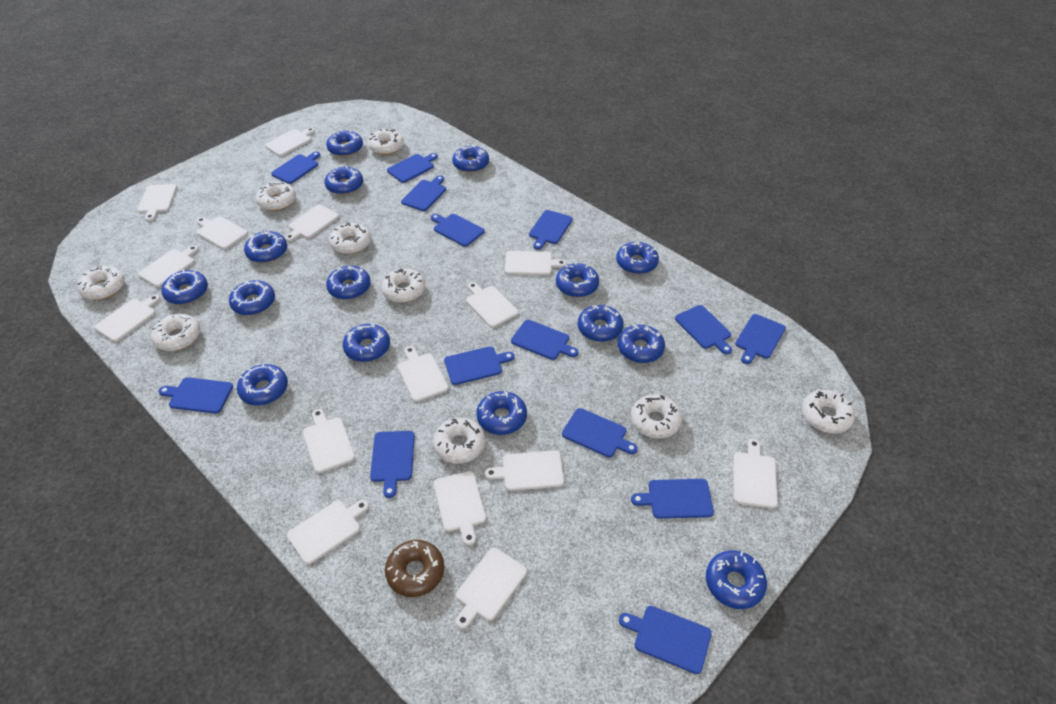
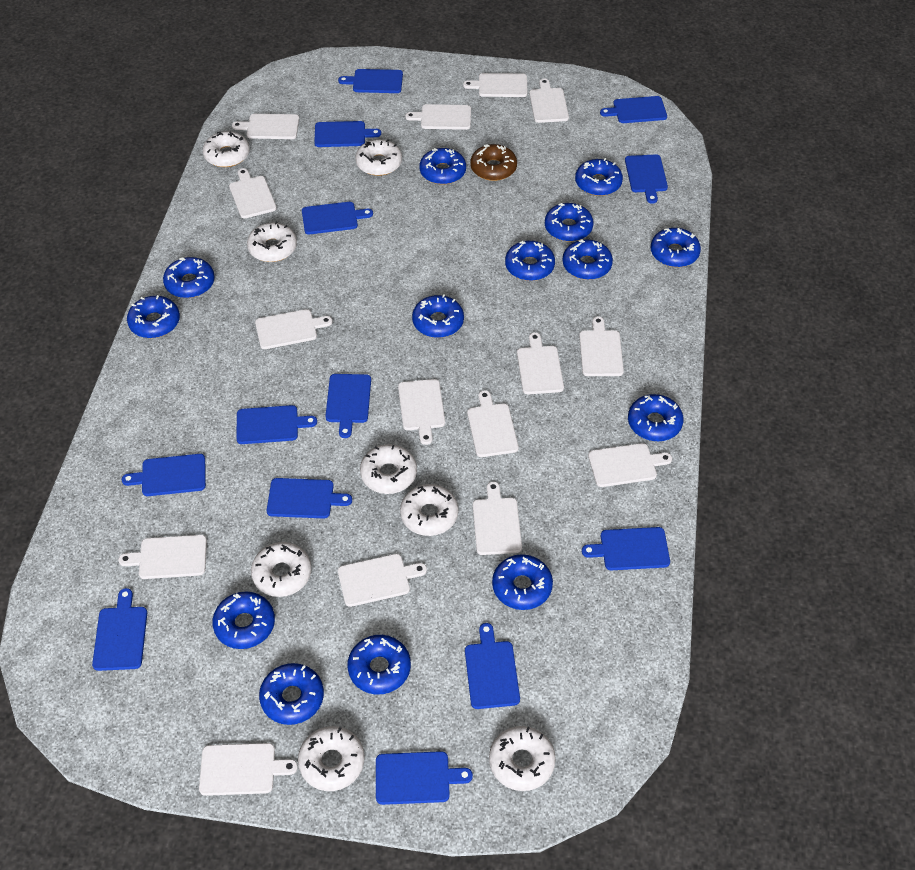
blue cutting board: [158,377,233,414] [271,152,320,184] [370,431,415,498] [387,153,438,183] [401,175,446,211] [431,214,485,247] [444,346,515,385] [511,320,578,360] [529,210,573,250] [562,408,638,457] [619,606,712,674] [631,479,714,519] [675,305,732,355] [735,314,786,364] = 14 -> [92,588,147,671] [122,454,206,496] [236,405,317,444] [267,478,352,518] [302,202,373,234] [314,121,381,147] [325,374,371,438] [338,69,403,93] [376,751,473,805] [465,623,520,709] [582,527,670,570] [600,96,667,123] [625,154,668,204] = 13
blue donut: [161,269,208,304] [229,280,275,315] [237,364,288,406] [244,231,287,263] [325,166,363,195] [326,130,363,157] [326,266,371,300] [343,324,390,362] [452,145,489,173] [476,391,527,435] [556,262,599,297] [578,305,624,342] [616,241,659,274] [618,325,665,363] [706,550,767,609] = 15 -> [127,295,180,338] [163,257,215,298] [212,592,275,649] [259,663,324,725] [348,635,411,695] [412,294,464,338] [419,148,466,185] [492,554,553,610] [505,241,555,281] [545,203,593,242] [562,239,613,280] [575,158,623,196] [628,394,683,441] [651,228,701,267] = 14
white donut: [77,266,125,300] [151,314,200,351] [256,181,296,211] [329,222,371,254] [368,129,404,155] [381,268,425,303] [433,418,485,464] [631,395,682,439] [802,390,855,434] = 9 -> [203,131,250,167] [247,221,297,262] [251,542,311,597] [298,726,365,791] [355,139,402,176] [360,444,417,494] [400,484,458,536] [489,726,556,791] = 8

